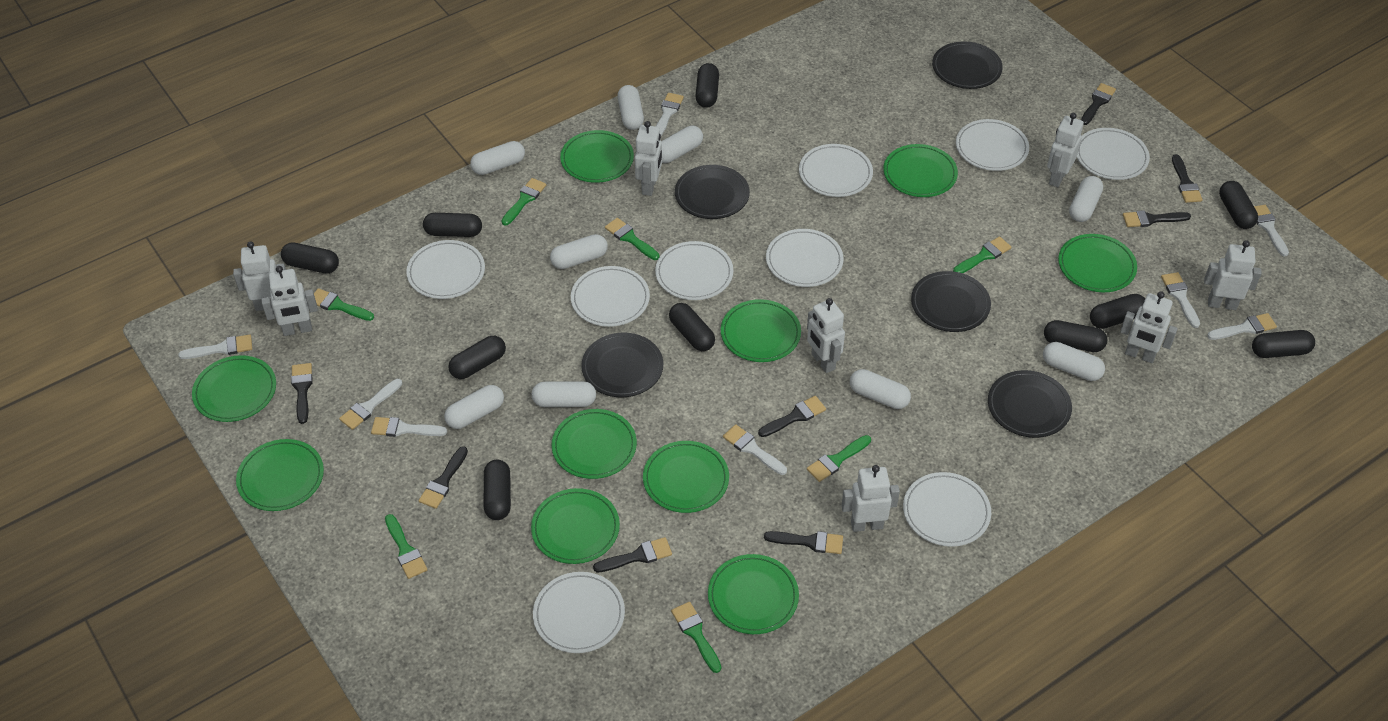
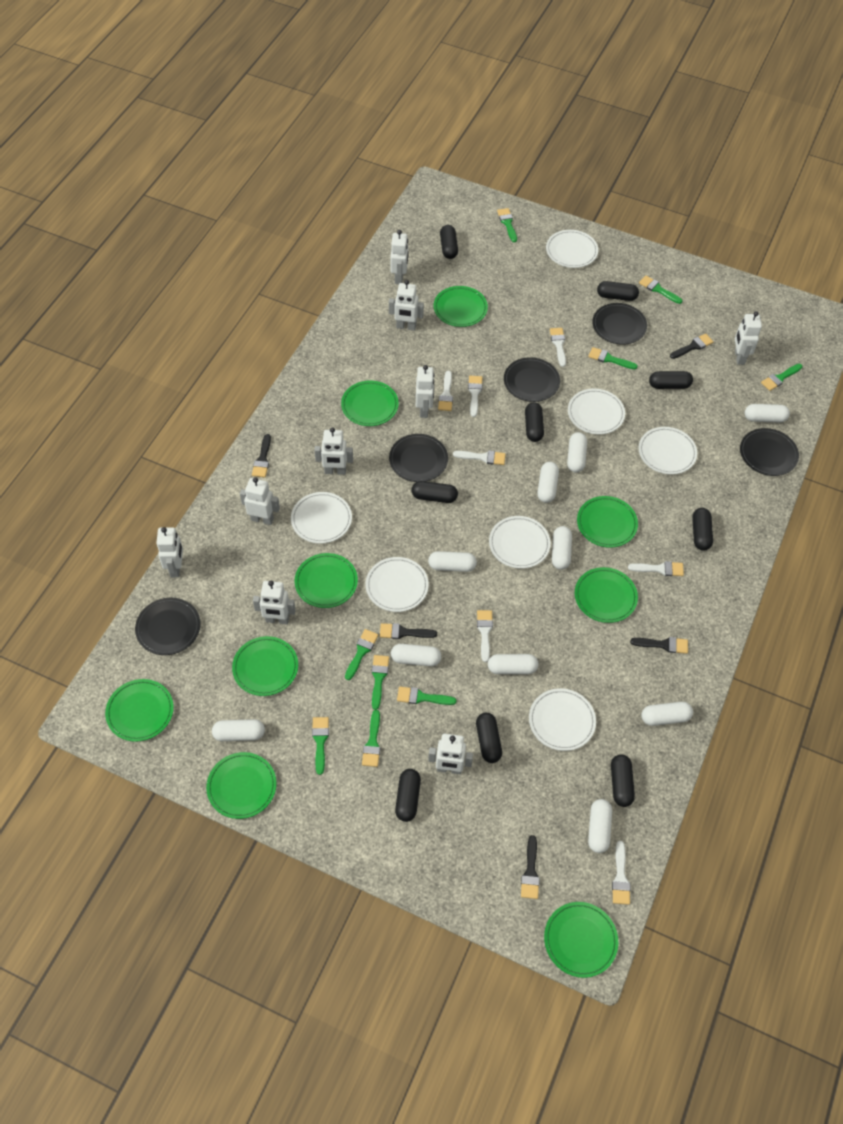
black brush: [291,363,313,424] [419,446,468,509] [593,537,672,572] [758,396,826,437] [764,531,843,554] [1081,83,1116,125] [1123,210,1191,227] [1172,154,1202,203] = 8 -> [252,434,271,477] [380,623,437,639] [521,835,540,899] [630,637,688,654] [670,334,713,359] = 5
black capsule: [281,243,339,273] [423,213,482,237] [448,336,506,379] [484,459,511,520] [669,303,715,351] [696,63,719,108] [1044,320,1107,352] [1090,294,1145,329] [1219,181,1258,229] [1252,330,1315,358] = 10 -> [395,769,421,822] [412,481,458,503] [440,225,458,259] [476,713,502,763] [525,402,544,442] [597,281,639,301] [611,754,635,807] [649,371,693,389] [692,508,713,551] = 9
green brush: [314,288,374,321] [385,514,427,579] [502,178,546,225] [605,218,660,260] [671,602,721,673] [807,435,871,482] [953,236,1011,273] = 7 -> [312,717,329,775] [345,629,378,680] [362,710,380,767] [372,655,389,710] [397,687,456,705] [497,208,517,242] [588,347,638,369] [639,276,682,304] [761,364,802,391] = 9
green plate: [192,355,276,422] [236,439,324,511] [531,488,620,564] [552,409,637,479] [560,130,634,183] [643,441,729,513] [708,554,799,634] [721,299,801,362] [883,144,958,197] [1058,234,1137,292] = 10 -> [105,679,174,742] [206,752,277,819] [232,636,298,696] [294,553,358,608] [341,380,399,426] [434,286,488,327] [544,902,618,978] [575,567,638,623] [577,496,638,548] = 9
white brush: [178,334,252,359] [339,379,402,430] [371,417,447,437] [656,93,684,136] [723,424,787,475] [1161,272,1200,328] [1207,313,1277,340] [1254,205,1289,257] = 8 -> [438,371,453,411] [453,451,506,465] [468,376,482,417] [477,610,493,662] [550,328,566,367] [612,841,630,905] [628,561,684,576] = 7
white capsule: [444,385,504,429] [470,141,525,175] [531,381,596,407] [550,234,608,269] [618,85,644,130] [661,126,703,163] [850,369,911,409] [1043,342,1105,381] [1069,176,1103,222] = 9 -> [212,719,265,741] [391,644,441,666] [428,551,477,572] [488,654,538,674] [537,462,559,503] [552,526,572,570] [567,432,587,473] [588,799,612,853] [641,702,693,726] [745,404,790,422] = 10
white plate: [406,240,485,299] [533,572,625,653] [571,266,650,327] [655,241,733,300] [766,229,844,287] [799,144,873,197] [903,472,991,547] [956,119,1029,171] [1077,128,1150,180] = 9 -> [291,492,352,544] [366,557,429,612] [489,516,551,569] [529,688,596,751] [546,230,598,268] [568,389,625,435] [638,427,697,475] = 7
white robot: [233,241,286,311] [261,266,318,336] [635,121,662,196] [807,298,845,373] [841,465,900,532] [1047,113,1084,187] [1120,291,1178,363] [1204,240,1262,310] = 8 -> [156,527,183,577] [240,477,280,525] [253,581,296,624] [314,427,353,475] [389,280,424,331] [390,230,408,284] [416,365,435,418] [428,734,473,774] [735,311,762,365] = 9

